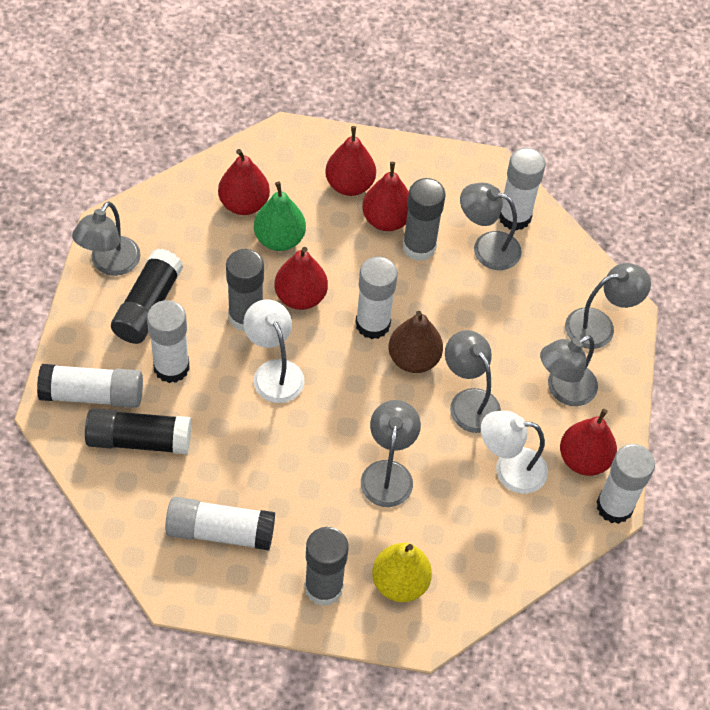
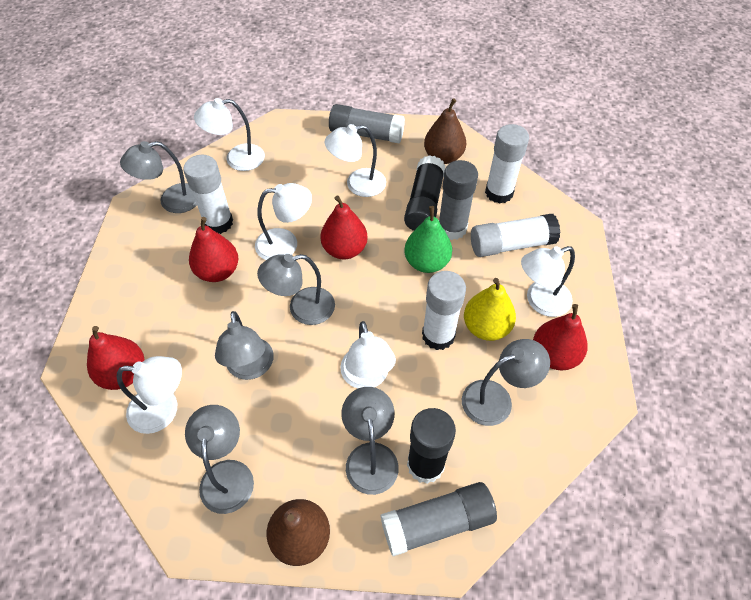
brown pear: [388,311,443,373] = 1 -> [267,499,330,566] [424,98,466,164] = 2
red pear: [218,149,270,215] [275,247,328,310] [325,126,376,196] [362,162,409,231] [560,409,617,476] = 5 -> [87,326,144,390] [189,217,238,282] [320,195,368,259] [533,304,587,370] = 4
white glue stick: [37,364,143,408] [147,300,190,383] [165,497,275,551] [355,257,398,339] [499,148,546,231] [596,444,655,524] = 6 -> [183,155,233,234] [422,271,466,350] [471,214,560,257] [485,124,529,203] = 4
white lamp: [243,300,304,403] [481,411,548,494] = 2 -> [117,356,182,434] [194,98,265,171] [255,183,312,260] [325,124,386,197] [340,321,396,389] [521,246,575,317] = 6

